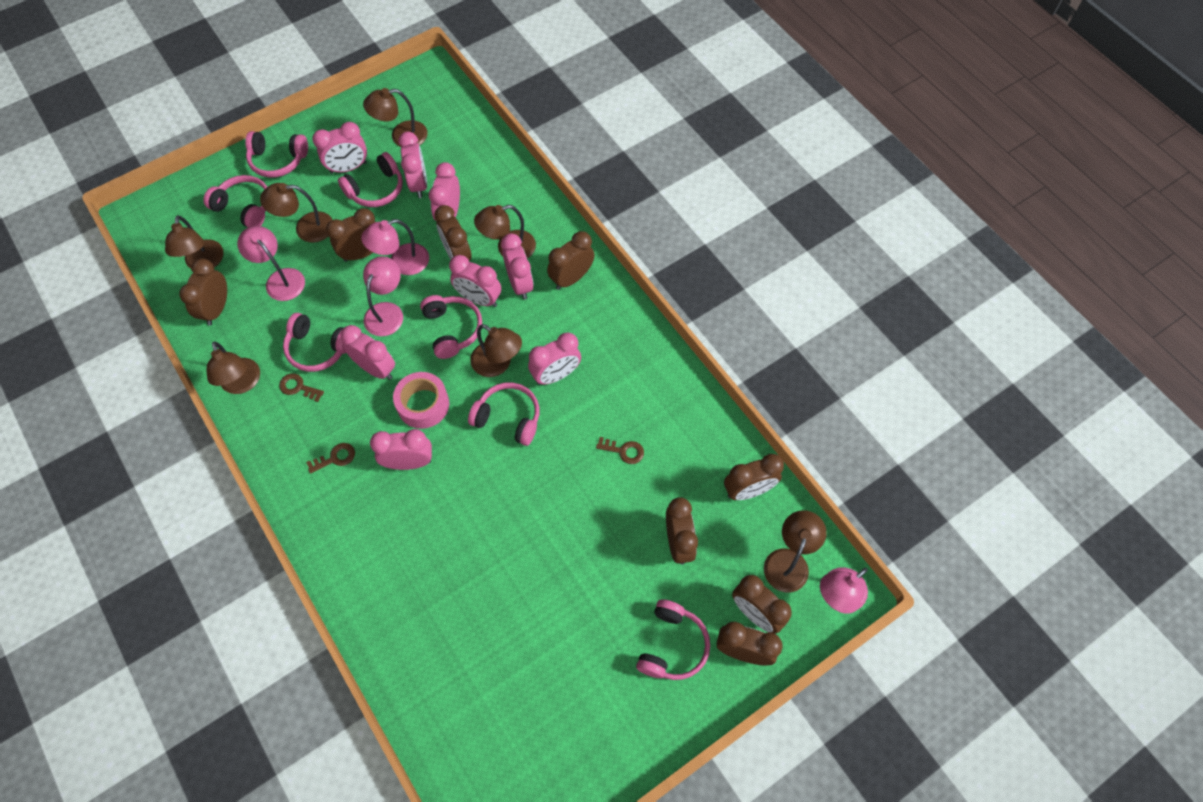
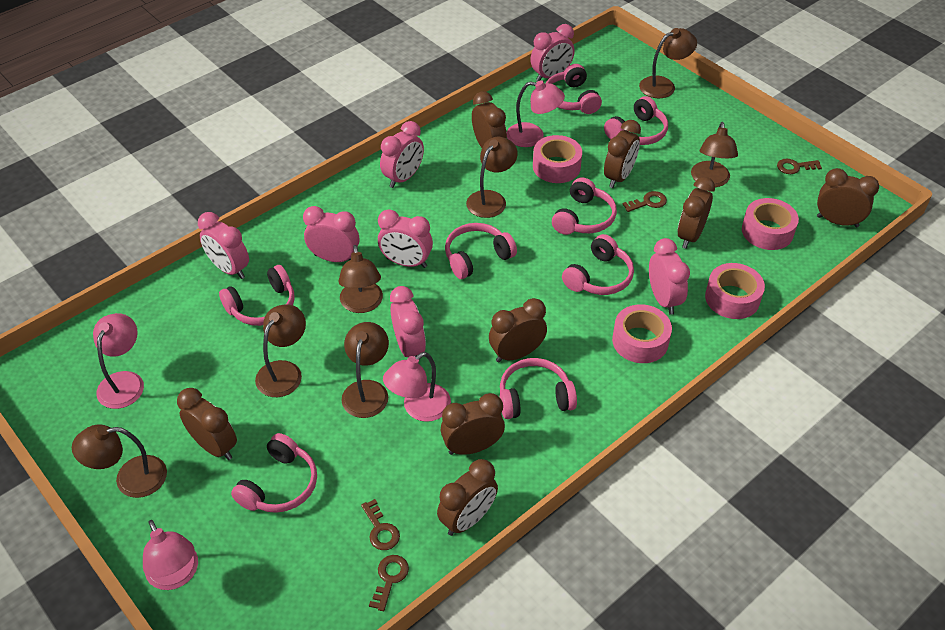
brown key: [279,373,324,402] [306,443,355,474] [596,437,644,464] = 3 -> [361,499,400,550] [369,555,409,611] [622,191,667,212] [777,159,822,174] = 4
pink clock: [312,122,367,174] [340,325,395,380] [370,429,432,470] [398,131,427,198] [429,162,460,221] [449,255,501,307] [501,233,533,300] [528,332,581,385] = 8 -> [198,212,249,279] [303,206,359,262] [378,209,433,268] [380,121,424,188] [390,286,426,357] [531,24,575,82] [649,238,690,315] = 7
pink headphones: [203,175,267,228] [245,131,308,178] [283,313,346,372] [338,152,403,207] [420,295,482,359] [468,382,539,446] [636,600,710,680] = 7 -> [219,265,295,326] [231,433,317,513] [445,223,517,279] [500,358,577,419] [546,64,602,114] [552,177,617,235] [562,234,634,295] [604,96,668,145] = 8
pink tape: [393,372,449,429] = 1 -> [533,135,582,183] [612,304,672,363] [705,263,765,319] [742,198,799,250] = 4

